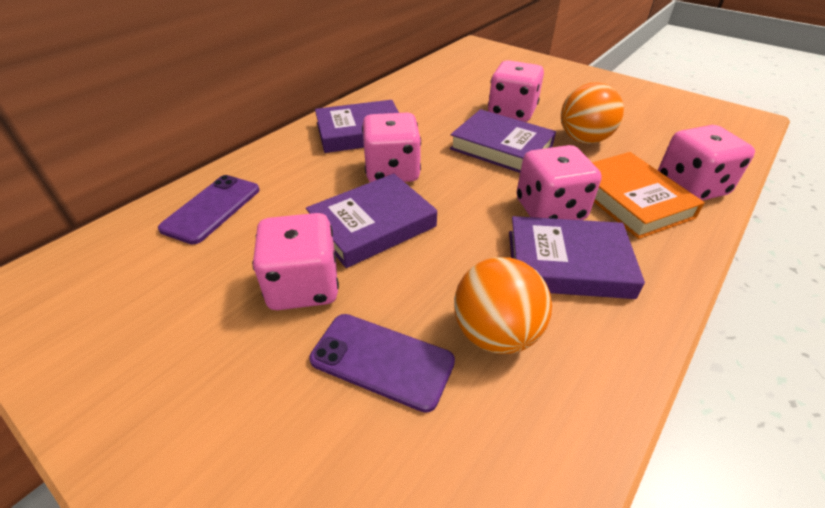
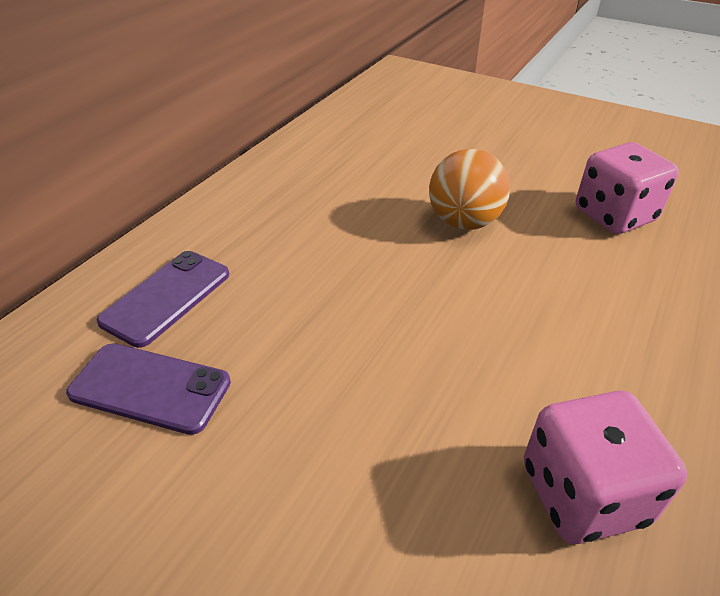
orange ball: [454,257,552,354] [561,82,624,144] = 2 -> [429,149,510,230] = 1
orange book: [592,152,705,239] = 1 -> none = 0
pink dice: [252,213,339,310] [362,112,421,182] [488,60,544,122] [517,145,602,220] [658,125,755,201] = 5 -> [524,391,687,544] [575,142,679,234] = 2
purple book: [306,173,437,268] [315,100,399,153] [450,109,556,173] [509,216,645,299] = 4 -> none = 0

